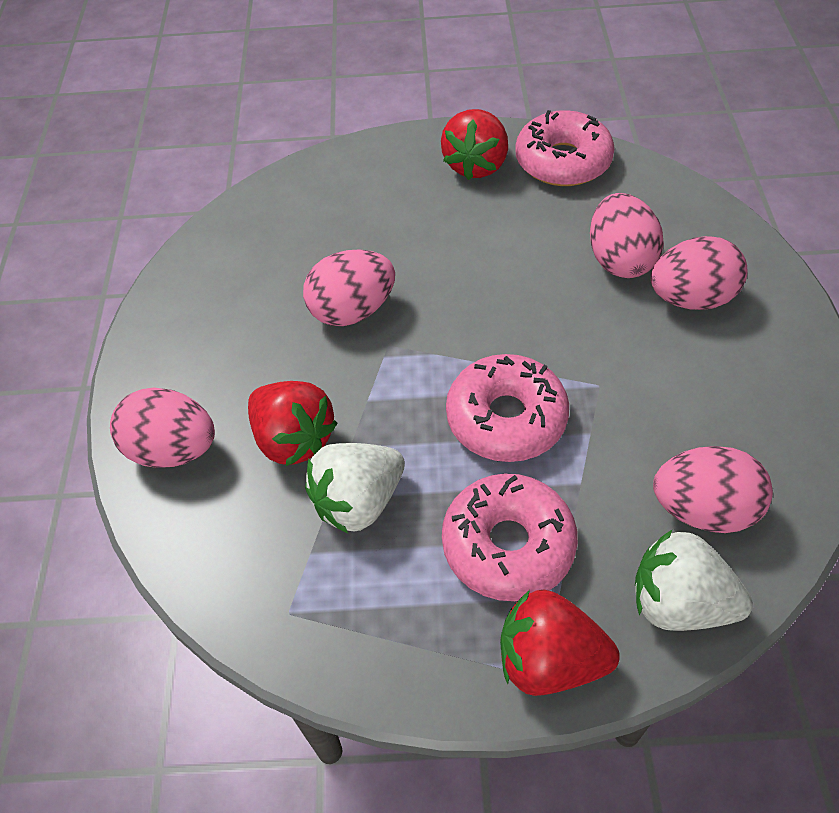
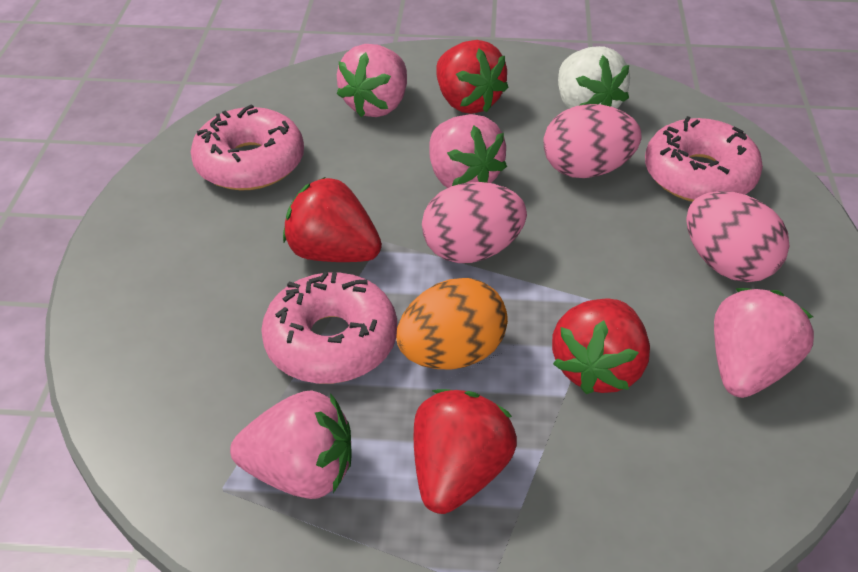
orange egg: none = 0 -> [396,278,508,369] = 1
pink egg: [110,388,215,468] [303,249,395,326] [590,193,664,278] [651,236,748,310] [653,446,773,533] = 5 -> [422,182,527,263] [544,104,641,178] [686,191,789,282] = 3
pink strawberry: none = 0 -> [230,390,352,499] [337,44,407,117] [429,114,507,188] [714,288,814,398] = 4
red strawberry: [248,381,338,466] [441,109,508,180] [500,590,620,696] = 3 -> [283,177,382,262] [414,389,517,514] [436,40,509,114] [552,298,650,394] = 4
white strawberry: [305,443,405,534] [635,529,753,631] = 2 -> [558,46,630,109] = 1

